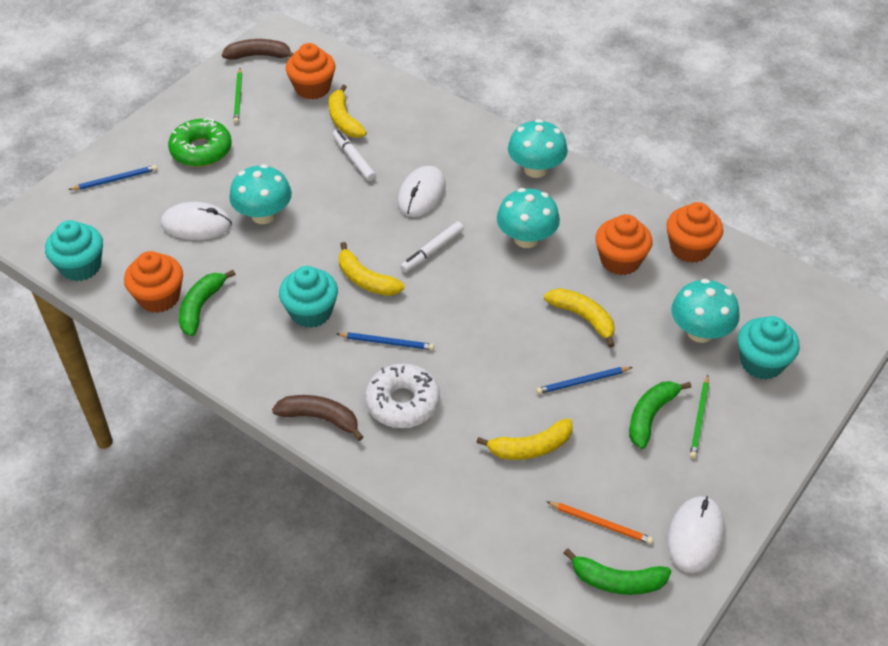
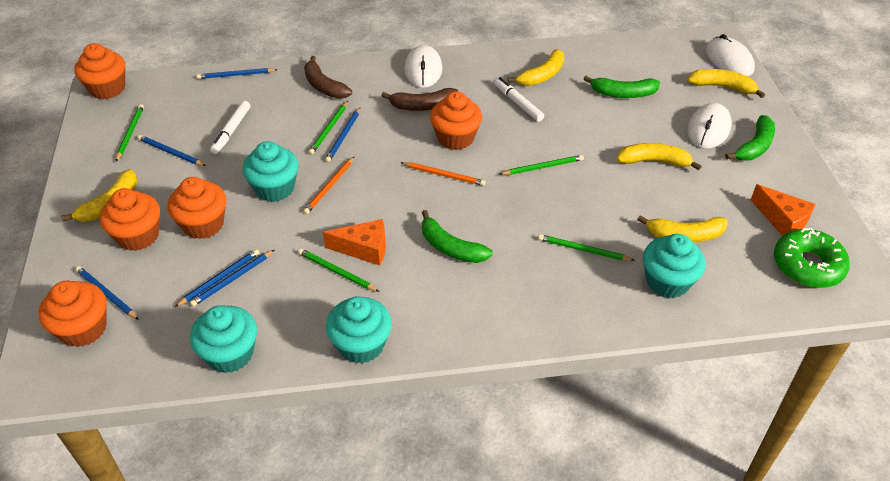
blue pencil: [69,165,157,190] [337,332,434,350] [536,367,632,394] = 3 -> [75,266,139,320] [138,135,206,166] [175,249,260,307] [190,250,274,307] [197,68,278,79] [325,108,360,162] = 6
green pencil: [234,68,242,123] [690,375,709,459] = 2 -> [116,104,144,162] [298,248,380,292] [309,101,348,155] [500,155,584,175] [538,234,635,261] = 5
orange cheese: none = 0 -> [323,219,386,266] [751,184,816,236] = 2
orange cupcake: [124,251,183,313] [286,43,335,100] [595,214,652,275] [666,202,723,263] = 4 -> [38,280,106,347] [74,43,125,99] [100,188,160,251] [168,177,226,239] [430,91,482,150] = 5
orange pencil: [546,501,653,544] = 1 -> [303,156,355,214] [400,162,486,186] = 2
turquoise cupcake: [45,220,103,281] [279,266,338,328] [738,316,800,380] = 3 -> [190,305,257,373] [243,141,298,202] [326,296,392,364] [643,234,705,298] = 4
turquoise mushroom: [229,164,292,224] [497,188,560,248] [508,119,568,178] [671,279,740,343] = 4 -> none = 0
white donut: [365,364,440,428] = 1 -> none = 0
yellow banana: [329,85,367,138] [339,242,405,296] [476,418,573,460] [544,288,615,348] = 4 -> [61,169,137,222] [508,49,564,86] [616,143,702,170] [637,215,728,242] [687,69,765,98] = 5

